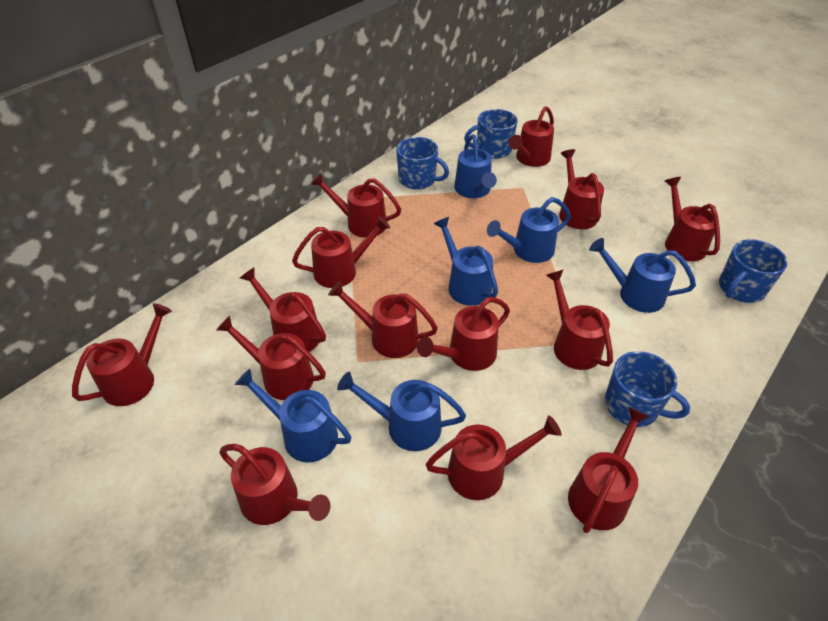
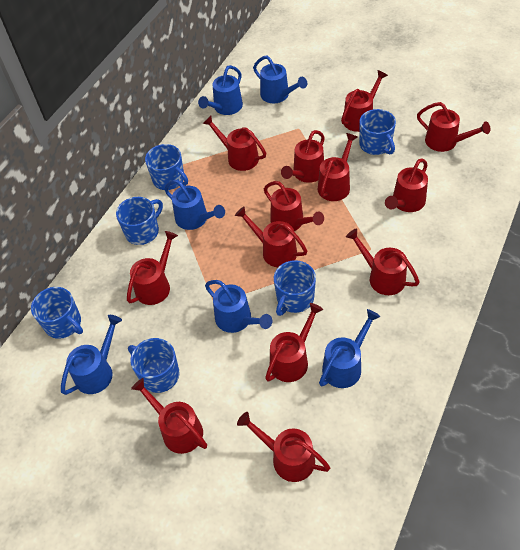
blue mug: [396,137,449,190] [464,109,517,159] [605,351,690,427] [719,239,788,303] = 4 -> [31,287,83,339] [116,197,163,245] [128,338,180,393] [145,144,188,190] [274,260,316,316] [359,109,396,155] = 6
red watering can: [72,303,172,406] [216,315,326,400] [219,444,330,525] [240,267,326,352] [292,216,390,288] [311,173,401,238] [328,281,438,358] [417,297,510,371] [426,416,562,500] [509,106,554,167] [546,269,613,370] [559,149,604,229] [568,407,650,533] [665,177,720,261] = 14 -> [127,231,178,305] [131,378,207,454] [203,116,266,171] [235,206,307,267] [237,412,330,482] [264,181,324,231] [265,303,323,382] [281,130,325,183] [318,133,358,201] [341,70,388,132] [346,228,420,295] [385,158,428,212] [417,102,490,152] = 13

